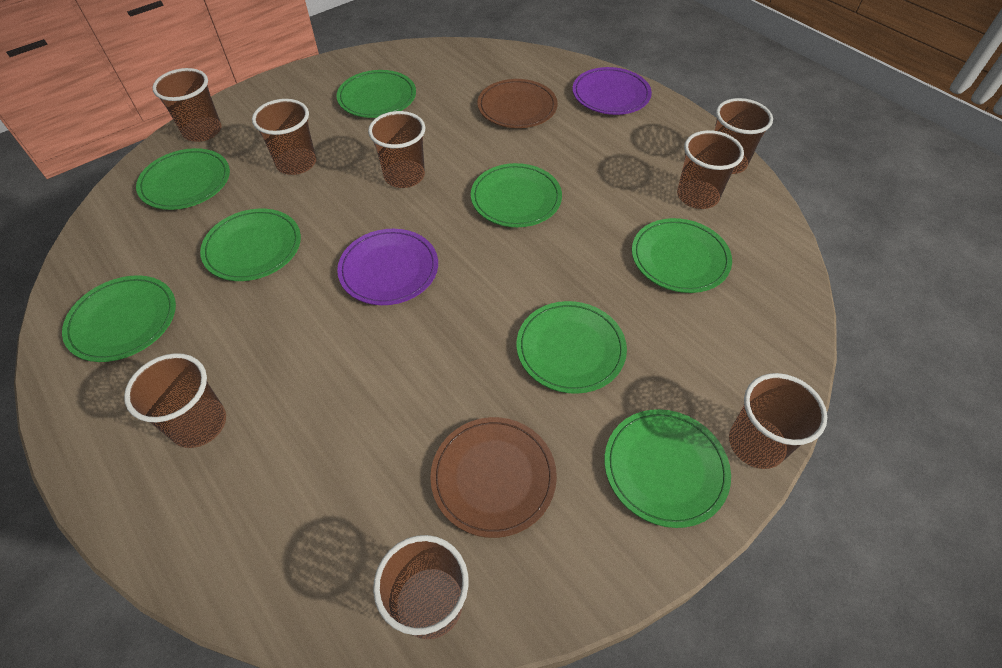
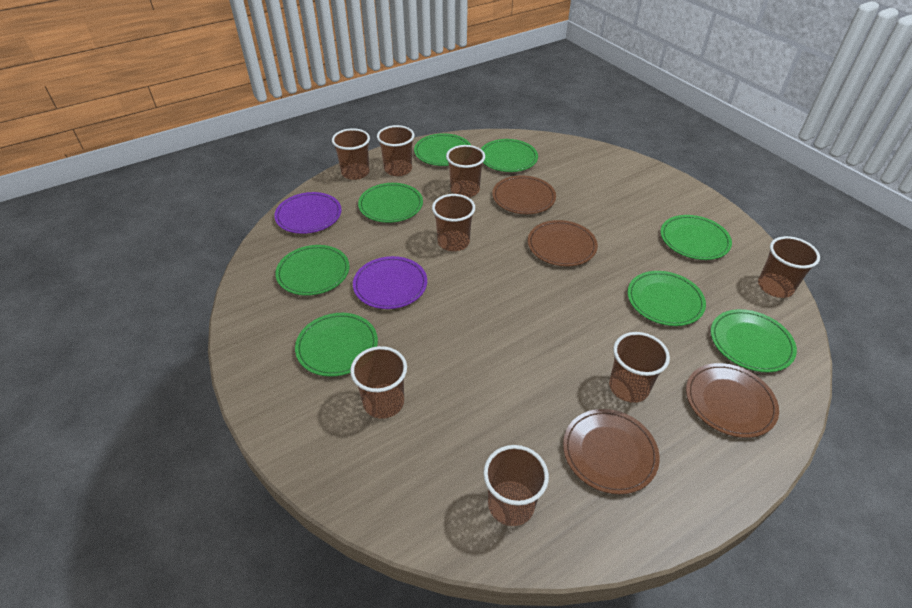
brown plate: [430,417,557,538] [477,79,558,128] = 2 -> [492,175,556,214] [528,220,598,267] [563,409,660,494] [686,363,779,438] = 4

